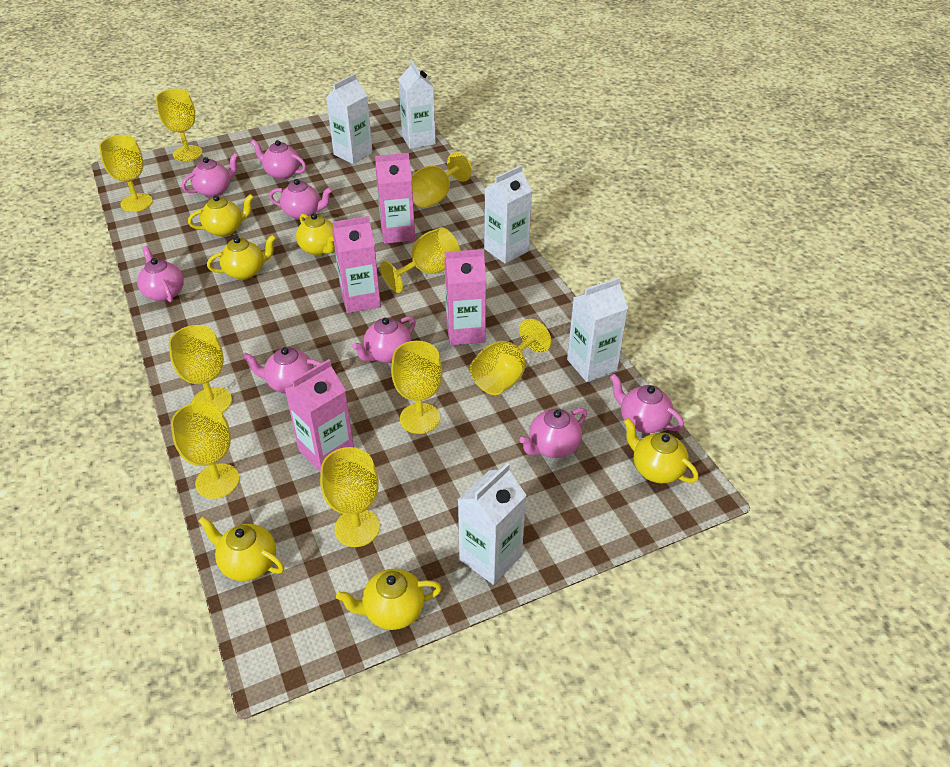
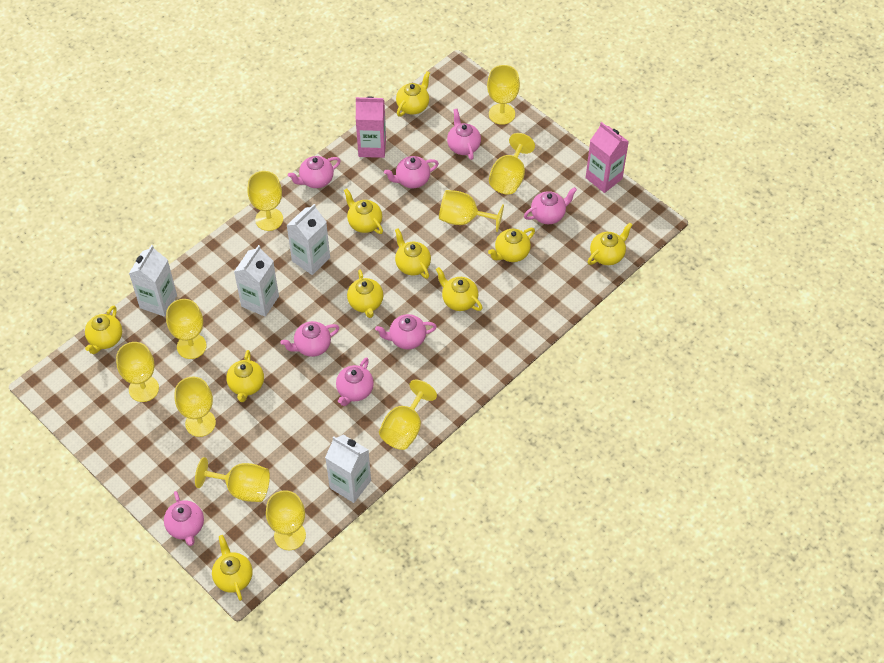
pink carton: [285,359,354,473] [332,216,381,313] [375,153,415,244] [444,249,486,345] = 4 -> [356,97,386,158] [586,122,629,193] = 2
white carton: [326,74,373,164] [398,60,436,149] [458,463,527,585] [484,165,532,264] [567,277,628,382] = 5 -> [129,245,177,317] [234,245,279,317] [286,204,330,275] [325,435,371,503] = 4
yellow goblet: [99,135,153,212] [156,89,202,161] [169,325,232,413] [171,401,240,499] [320,447,380,547] [380,227,460,293] [391,341,442,434] [411,152,472,208] [470,319,551,395] = 9 -> [116,342,159,402] [166,299,206,359] [175,377,216,437] [195,457,270,502] [247,171,283,231] [266,490,306,550] [379,380,437,450] [439,190,504,232] [487,65,520,125] [489,133,535,194] = 10
yellow teapot: [188,194,254,237] [198,516,284,581] [207,235,276,280] [296,213,335,255] [336,569,442,630] [624,418,699,483] = 6 -> [85,306,122,354] [212,535,253,601] [226,350,264,402] [344,188,383,234] [347,270,383,318] [395,228,431,279] [396,71,430,117] [436,267,483,311] [488,228,535,262] [588,222,632,265] = 10

